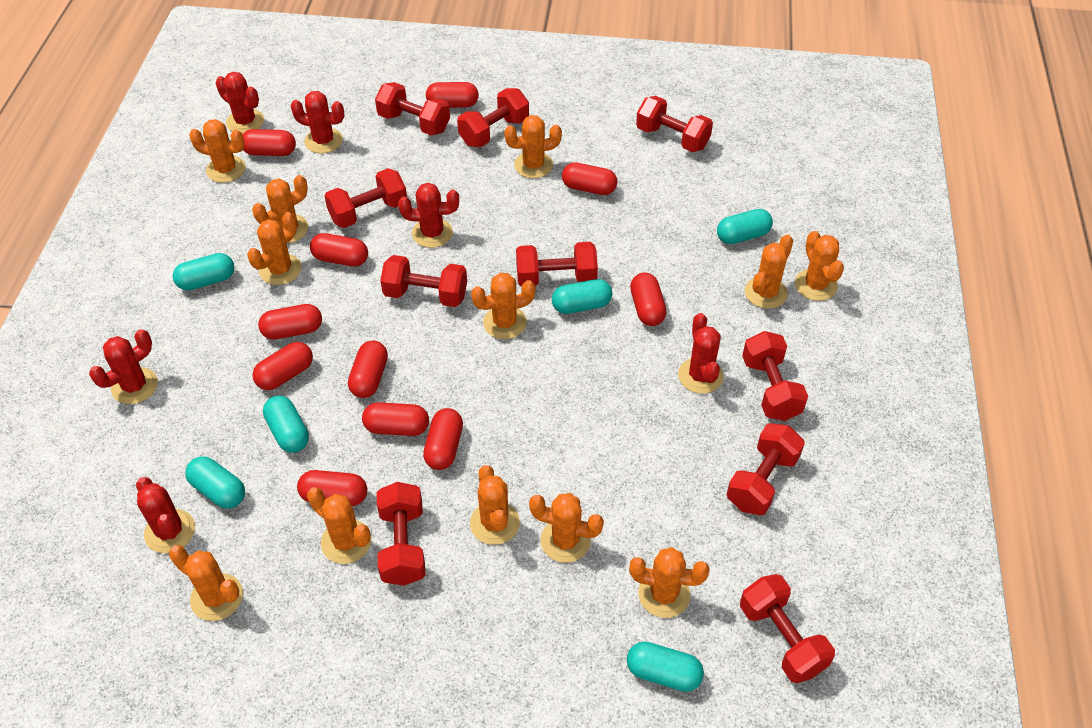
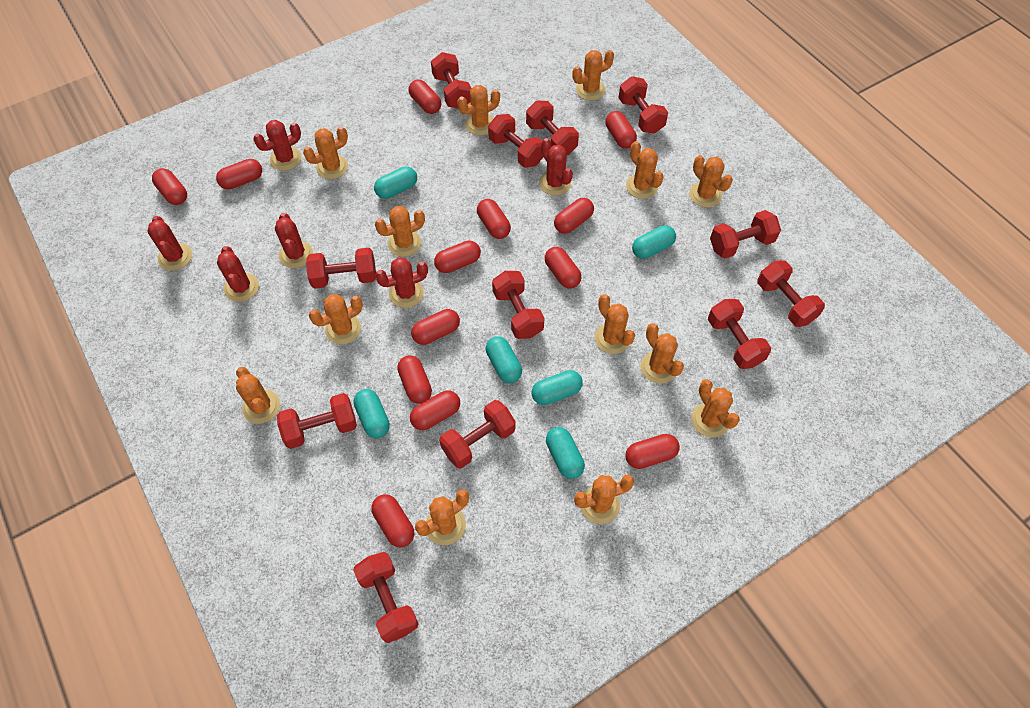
orange cactus: [169,545,243,621] [189,119,246,183] [247,212,302,285] [252,175,308,243] [307,487,372,564] [470,465,520,545] [471,273,535,339] [504,115,562,178] [529,493,604,563] [629,547,710,618] [745,234,793,309] [795,231,844,301] = 12 -> [236,367,280,424] [303,126,348,179] [309,294,363,345] [375,206,425,257] [415,489,469,545] [457,85,500,136] [572,50,614,100] [574,475,634,524] [595,294,635,354] [626,141,664,199] [640,323,684,384] [689,155,733,208] [691,379,740,437] = 13
red capsule: [242,129,296,156] [252,342,313,390] [258,304,322,340] [297,470,367,506] [310,233,368,267] [348,341,388,398] [362,402,429,436] [423,408,463,470] [426,82,479,108] [562,162,617,195] [630,273,666,326] = 11 -> [152,168,187,205] [216,159,262,190] [371,494,414,547] [397,355,432,404] [408,80,441,114] [410,390,460,430] [411,309,460,345] [434,240,481,273] [477,199,511,239] [545,247,582,289] [554,198,594,234] [605,111,637,149] [625,434,680,469] = 13
red dumbbell: [325,168,407,228] [375,82,450,136] [377,482,426,586] [380,255,467,307] [457,88,529,147] [516,242,598,287] [636,96,713,152] [727,423,805,515] [740,574,835,683] [742,331,808,421] = 10 -> [277,393,357,449] [306,248,376,289] [353,552,419,643] [431,52,472,108] [439,400,516,468] [488,114,543,168] [492,271,544,339] [526,101,579,155] [619,76,668,134] [708,299,771,369] [710,210,781,258] [757,260,825,327] = 12

